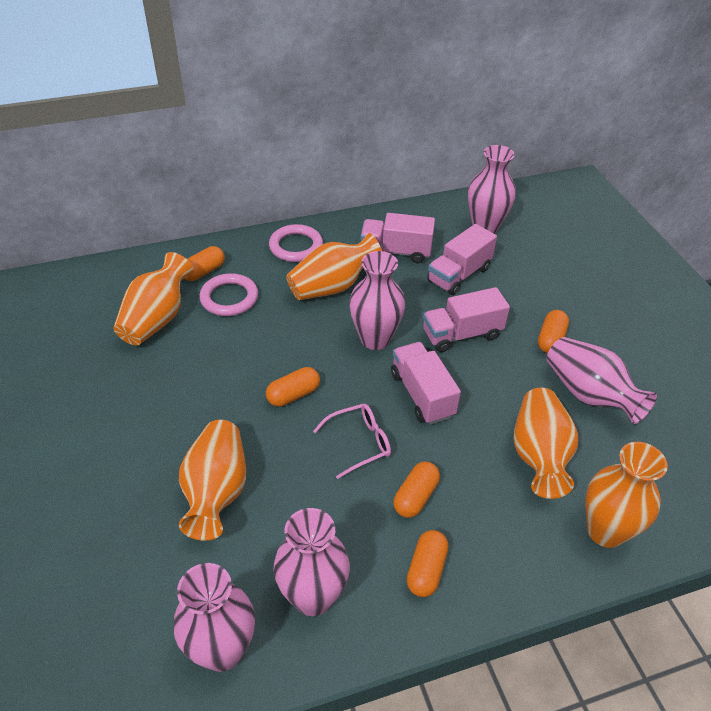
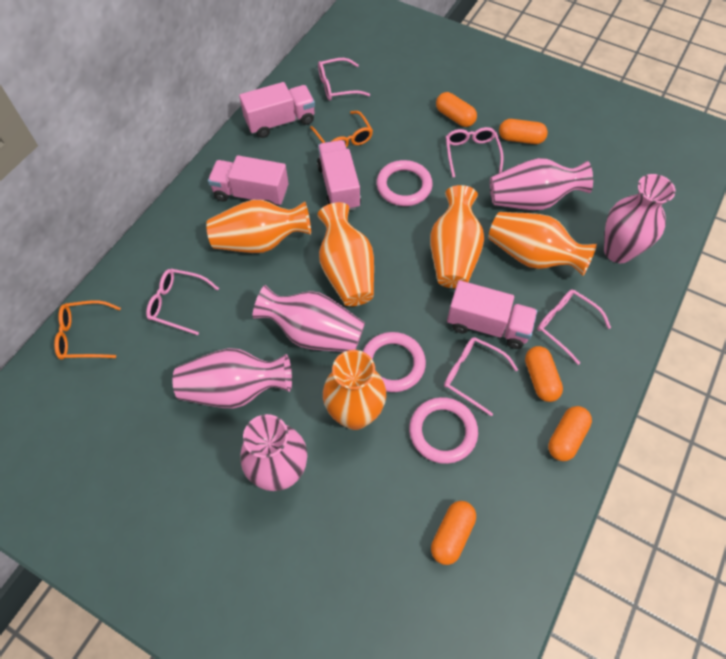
orange glasses: none = 0 -> [54,300,121,359] [310,111,373,148] = 2
pink glasses: [313,404,391,479] = 1 -> [146,269,219,335] [318,58,370,100] [444,337,518,416] [446,127,504,178] [537,289,611,365] = 5
pink ring: [199,273,258,316] [269,224,323,262] = 2 -> [362,332,426,392] [376,160,433,206] [409,397,478,464] = 3

